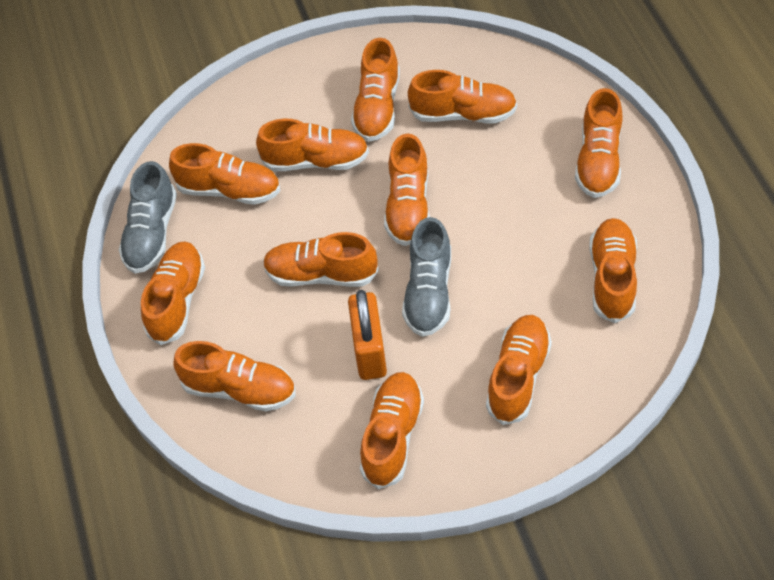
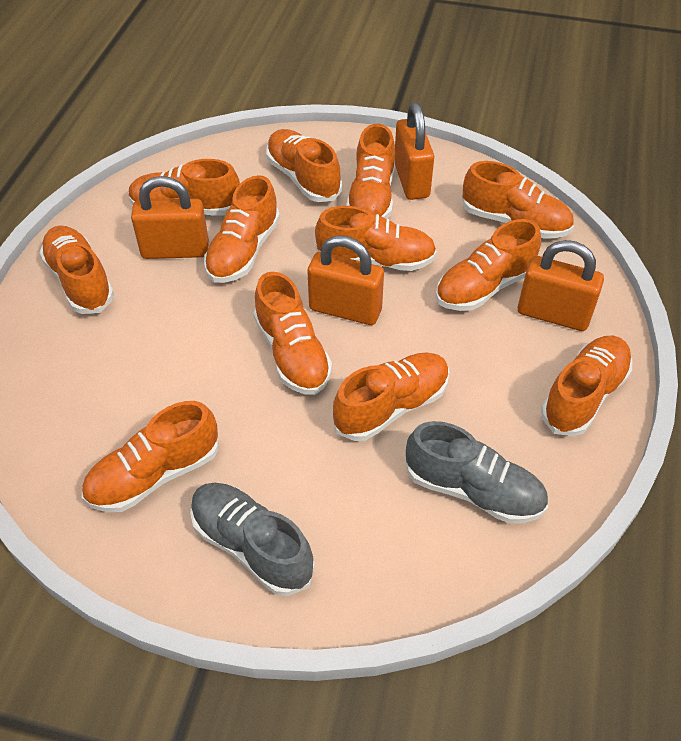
orange padlock: [348,290,387,380] = 1 -> [131,176,209,259] [308,235,384,325] [395,103,434,200] [518,240,604,331] = 4

